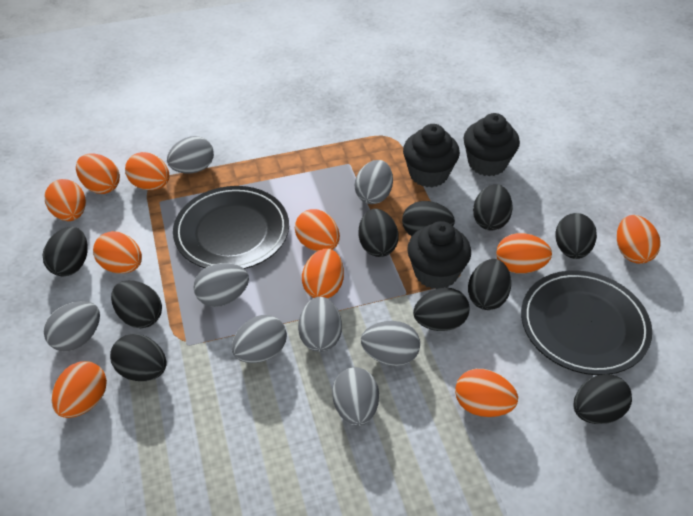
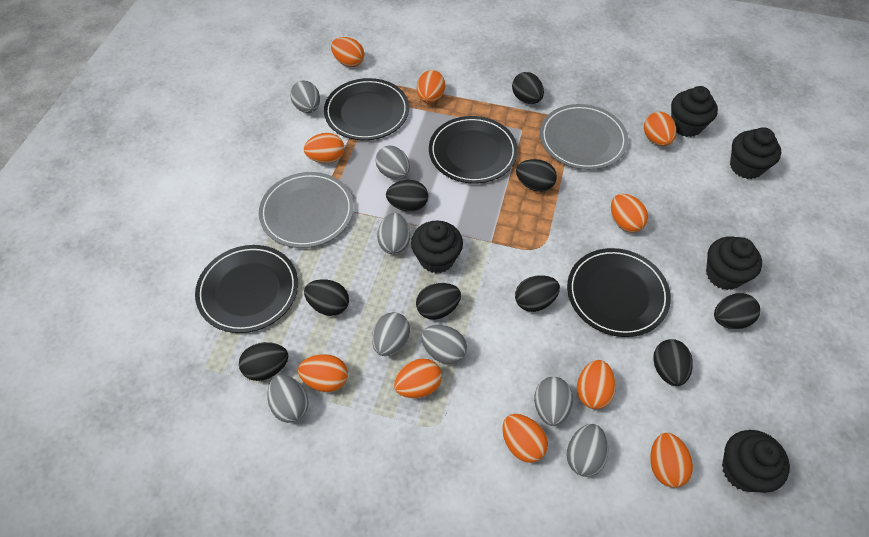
black cupcake: [403,124,460,187] [407,221,471,289] [463,113,520,176] = 3 -> [411,221,463,273] [671,86,718,137] [706,237,762,290] [722,430,790,493] [730,127,781,179] = 5
black egg: [43,227,87,277] [110,334,167,381] [111,280,162,328] [359,209,399,257] [402,201,455,236] [413,288,469,331] [468,259,511,310] [473,184,513,231] [556,213,597,259] [573,374,632,424] = 10 -> [239,342,288,381] [304,279,349,316] [386,180,428,212] [416,283,461,320] [512,72,544,104] [515,275,560,312] [516,159,557,192] [653,339,693,386] [714,293,760,329] = 9
black plate: [173,186,289,269] [521,270,652,375] = 2 -> [195,245,298,333] [324,78,409,140] [429,116,518,184] [567,248,671,337] = 4
grey plate: none = 0 -> [259,172,354,248] [540,104,628,170] = 2

